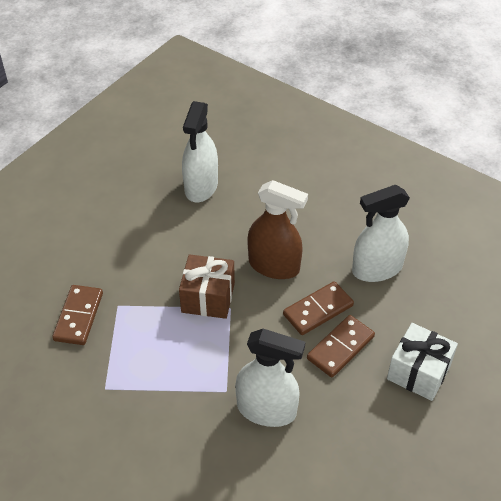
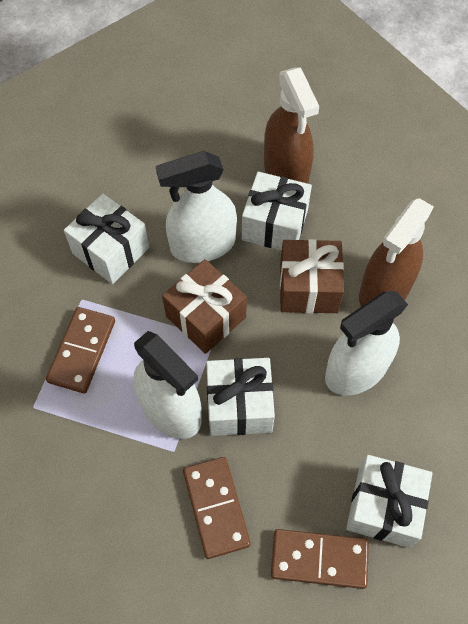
brown gift: [179,254,235,319] = 1 -> [162,259,247,354] [280,239,344,313] = 2
brown spray bottle: [247,180,308,279] = 1 -> [264,67,319,184] [359,198,434,307] = 2
white gift: [387,323,458,401] = 1 -> [64,194,149,284] [206,358,275,436] [242,172,312,250] [346,455,433,548] = 4

